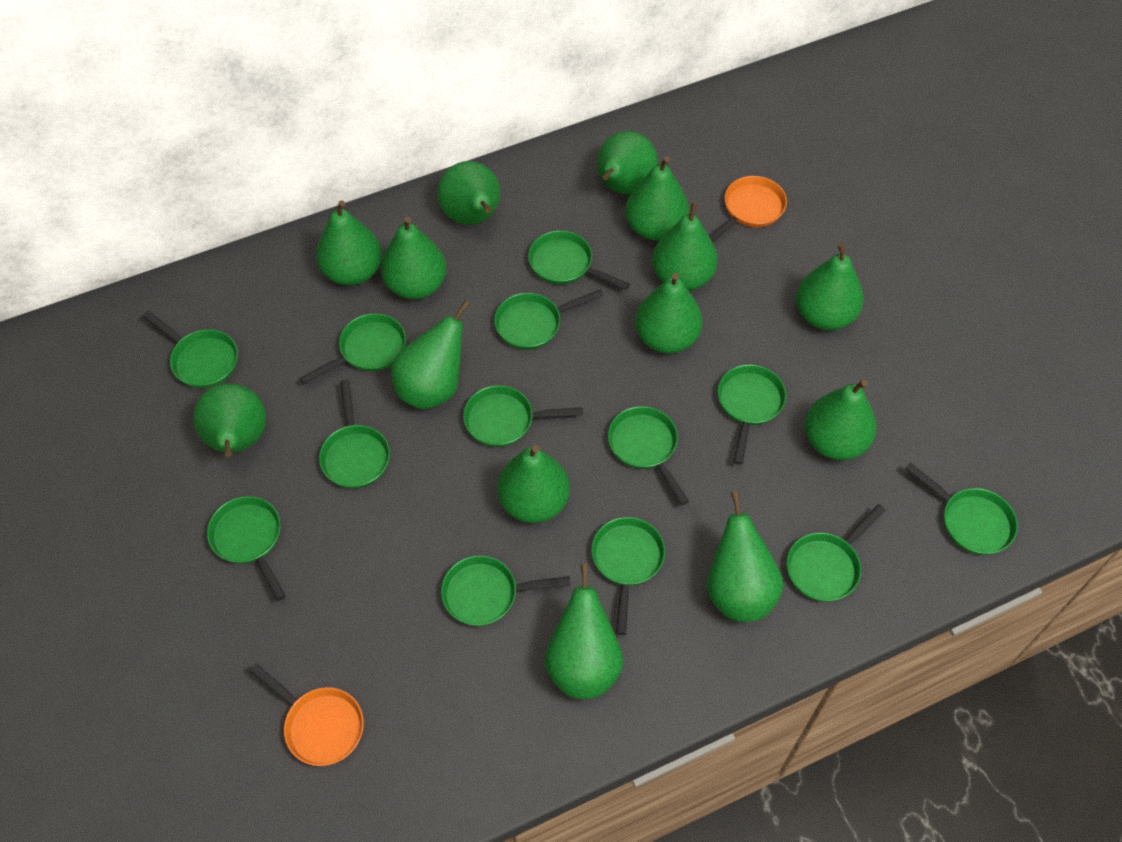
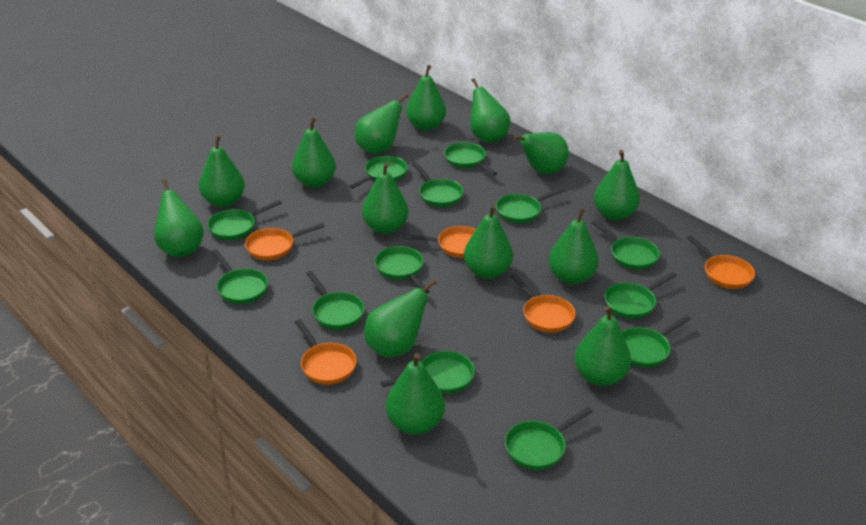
orange pan: [249,663,364,766] [709,176,787,242] = 2 -> [245,223,325,260] [295,319,357,385] [403,226,476,258] [511,273,576,333] [686,235,755,289] = 5

